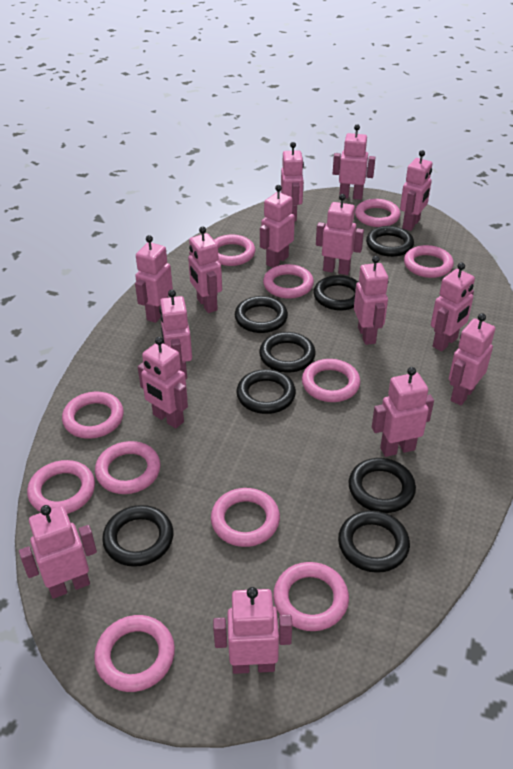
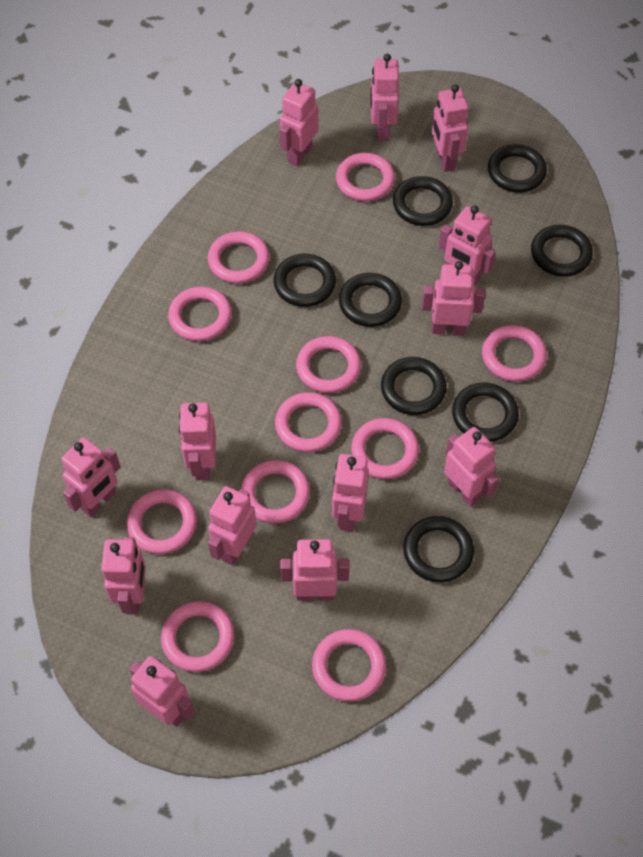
pink robot: [19,505,97,599] [135,235,173,323] [138,337,188,428] [159,290,192,379] [188,226,222,313] [213,587,292,674] [260,185,295,268] [281,142,304,221] [316,194,364,275] [333,124,376,200] [354,256,389,345] [372,367,434,457] [400,150,433,231] [431,263,475,351] [449,313,495,406] = 15 -> [61,437,121,517] [101,537,146,613] [130,656,195,727] [179,403,216,480] [208,486,257,565] [280,79,318,166] [280,539,350,601] [332,454,369,532] [370,54,399,141] [422,261,485,336] [432,84,469,172] [439,205,496,287] [444,427,499,507] = 13

